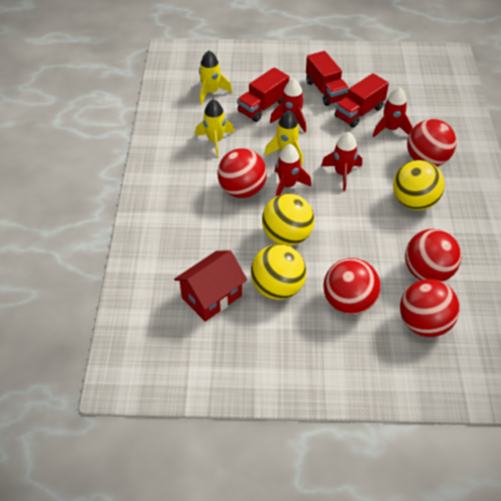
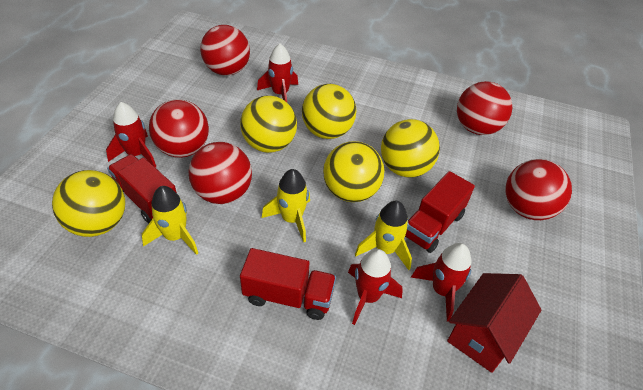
yellow ball: [251,244,306,300] [262,194,314,246] [393,160,445,210] = 3 -> [52,170,125,237] [240,96,297,153] [302,84,356,139] [323,141,384,202] [381,119,440,177] = 5

